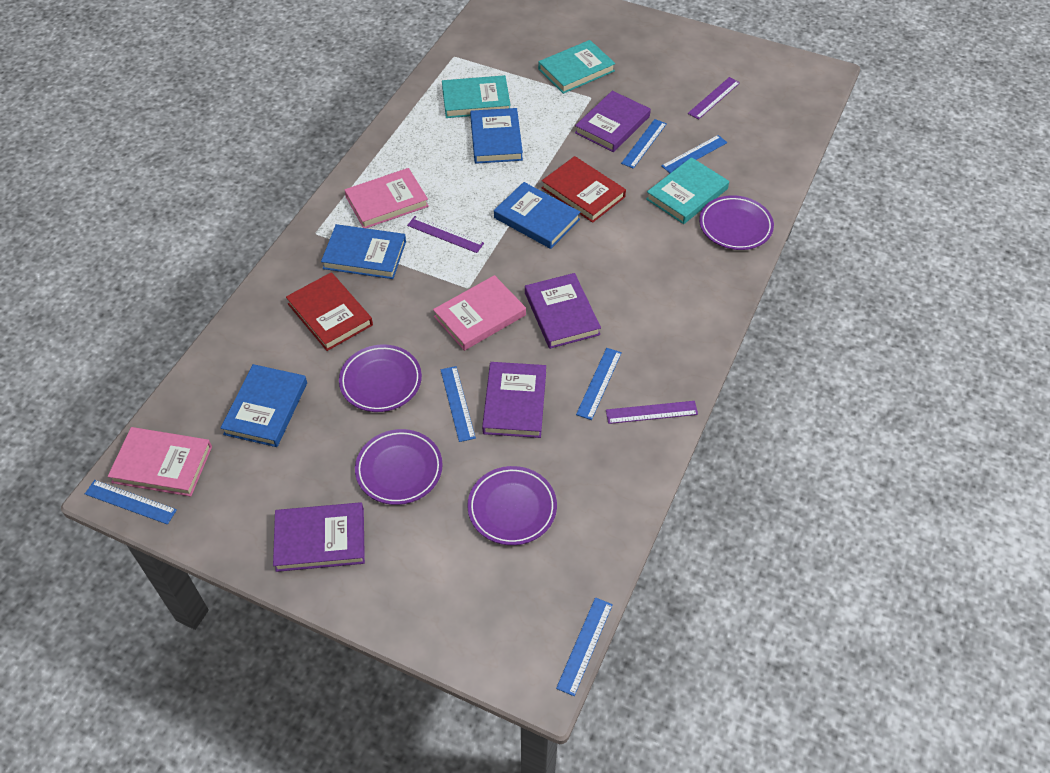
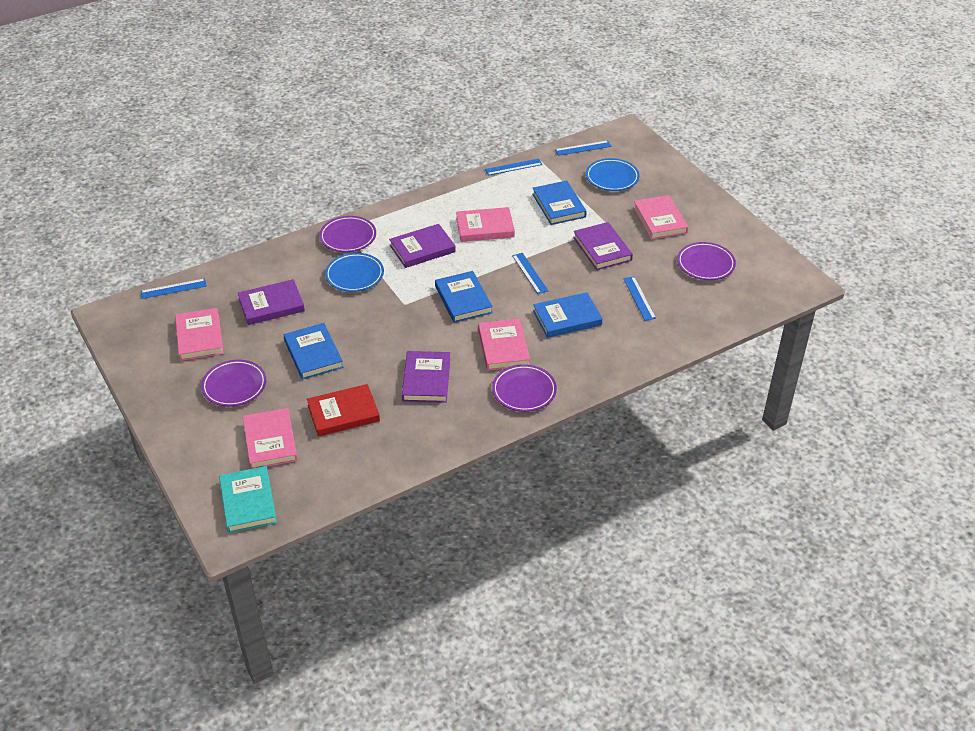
blue plate: none = 0 -> [325,253,384,292] [586,158,640,191] = 2
blue ruler: [85,480,177,524] [441,366,476,442] [556,597,613,696] [576,348,622,420] [621,119,667,169] [661,135,727,173] = 6 -> [141,279,207,299] [485,159,542,176] [512,253,548,294] [555,141,611,156] [623,276,656,321] = 5
pink book: [108,427,212,497] [344,168,429,228] [433,275,526,351] = 3 -> [175,308,224,361] [243,408,298,469] [456,207,515,242] [478,318,530,371] [633,195,688,240] = 5
purple ruler: [407,216,484,253] [606,401,698,424] [688,77,740,120] = 3 -> none = 0
red book: [286,272,373,351] [542,156,626,223] = 2 -> [307,384,380,437] = 1
turquoise book: [442,75,510,118] [538,40,615,94] [646,157,729,224] = 3 -> [219,466,277,533] = 1

